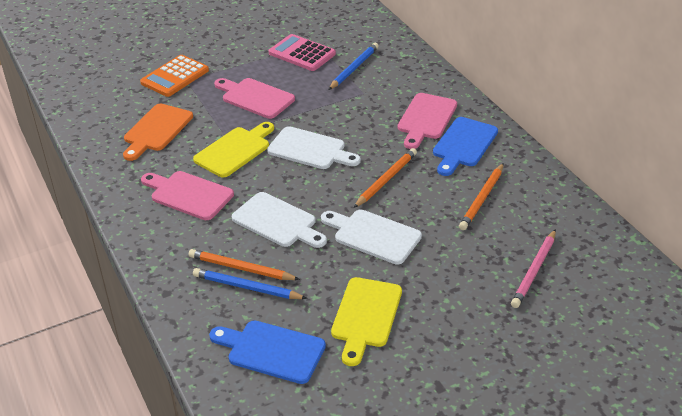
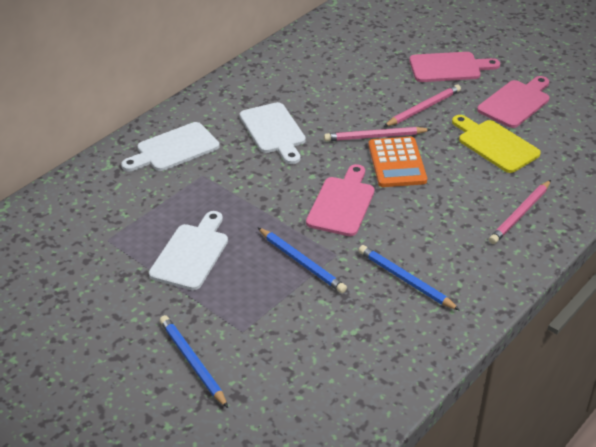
blue cutting board: [209,320,326,384] [433,117,498,176] = 2 -> none = 0
blue pencil: [193,268,307,299] [328,43,379,90] = 2 -> [160,315,228,408] [258,228,347,293] [358,245,460,311] = 3
orange cutting board: [123,104,193,161] = 1 -> none = 0
orange pencil: [188,249,300,280] [354,148,417,208] [459,163,504,230] = 3 -> none = 0
pink calculator: [268,34,336,71] = 1 -> none = 0
pink pencil: [511,229,556,308] = 1 -> [324,127,431,141] [383,84,461,127] [489,180,551,244] = 3
yellow cutting board: [193,122,274,177] [331,277,402,366] = 2 -> [452,115,541,173] = 1

